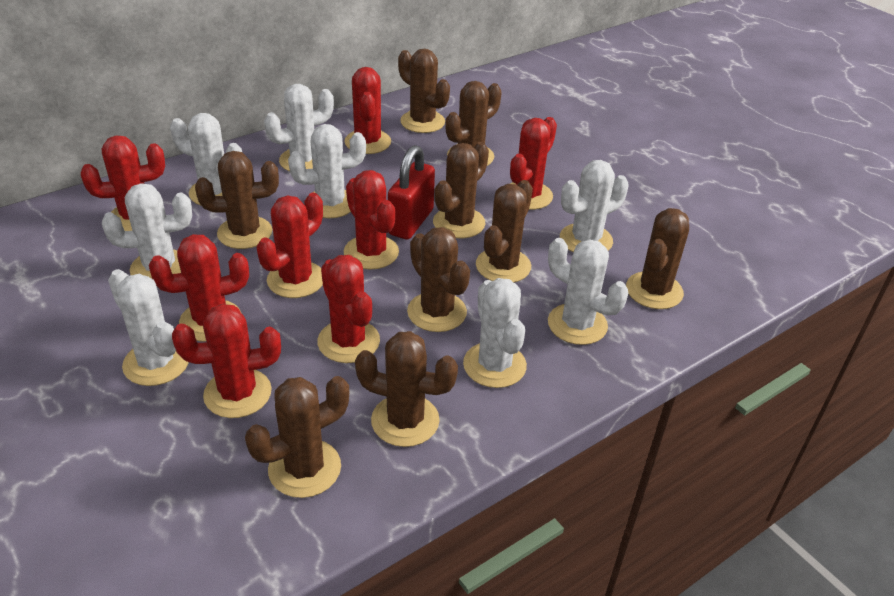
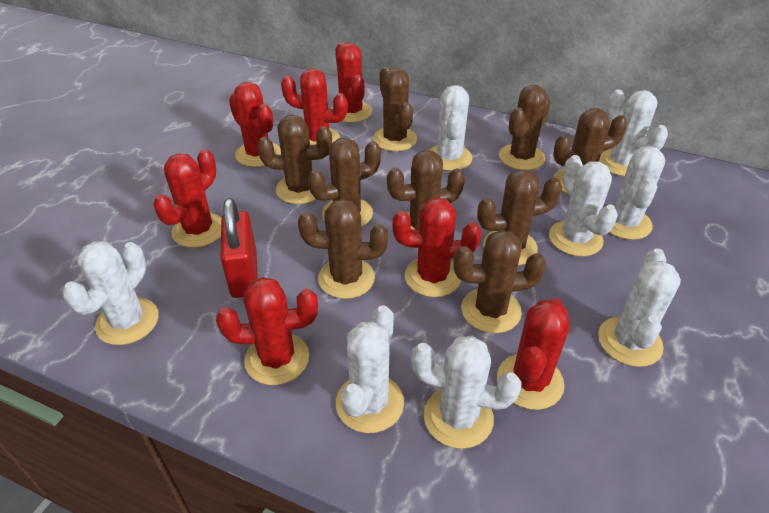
red cactus: [81,135,165,231] [149,234,249,342] [172,304,281,418] [256,193,323,298] [317,255,380,363] [344,67,391,154] [344,170,399,270] [510,117,557,210] = 8 -> [153,149,222,248] [216,277,318,385] [229,82,281,167] [281,68,348,145] [332,42,372,123] [393,197,481,297] [497,298,570,410] = 7

